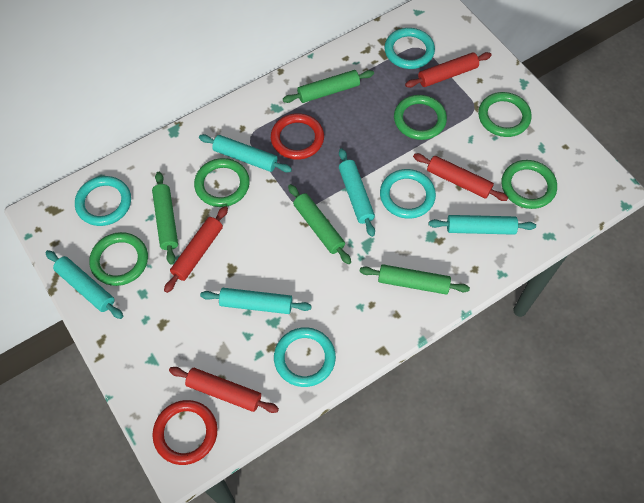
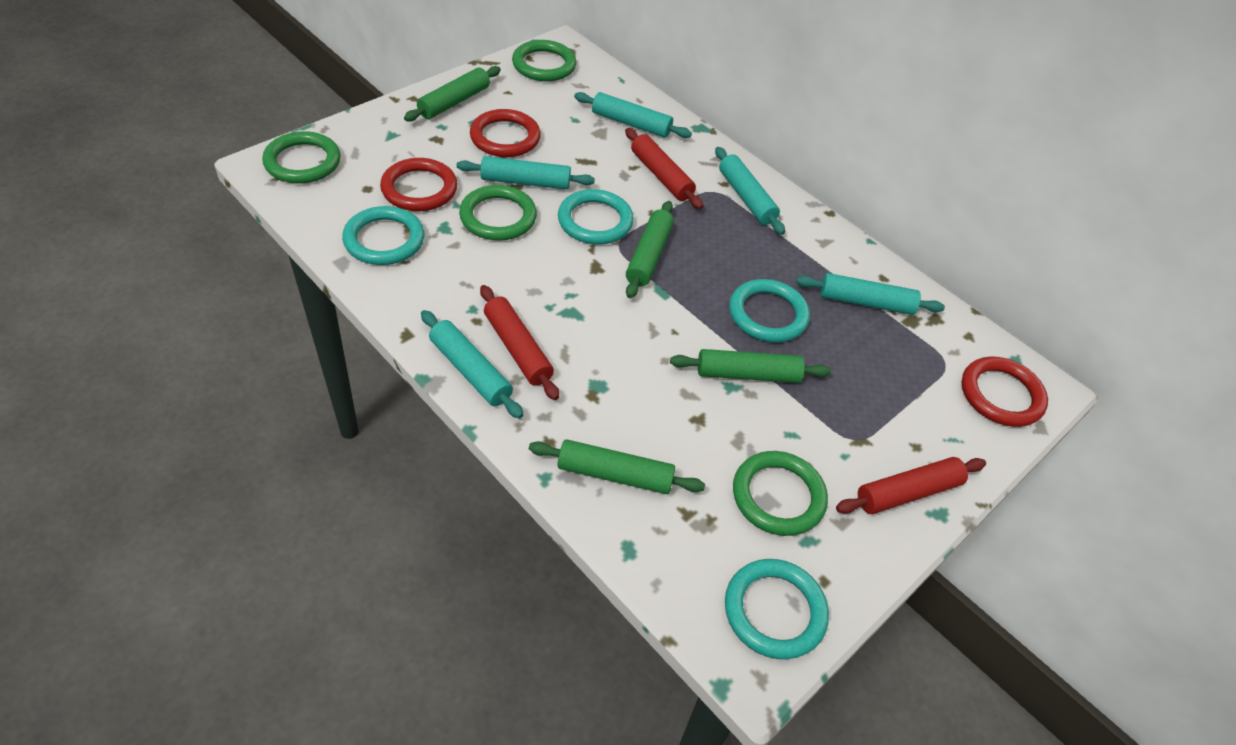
green ring: [89,232,148,286] [194,158,250,207] [394,95,447,140] [478,92,532,137] [502,160,557,209] = 5 -> [262,131,341,183] [459,185,537,241] [512,40,577,81] [733,451,828,536] = 4
red ring: [152,400,217,465] [271,113,324,160] = 2 -> [380,158,457,211] [470,109,541,157] [962,356,1048,427] = 3
red rolling pin: [164,206,228,293] [169,367,279,413] [405,52,492,88] [413,153,508,201] = 4 -> [480,285,559,400] [625,128,703,209] [836,457,986,514] = 3

